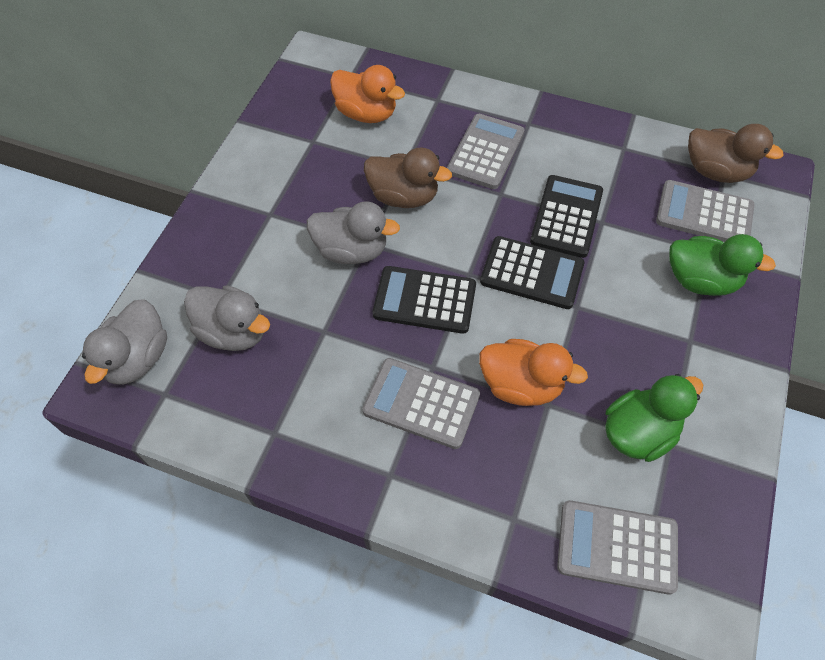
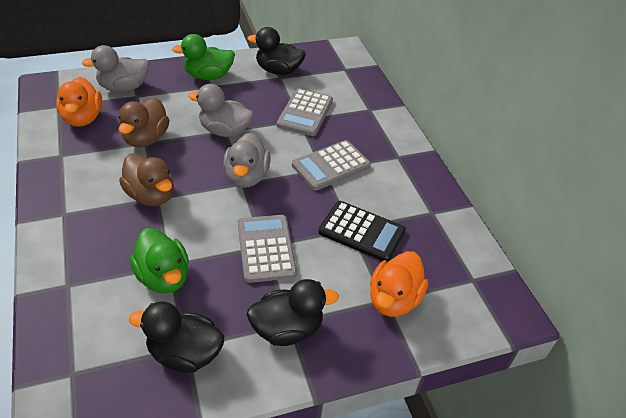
black calculator: [373,266,476,334] [480,236,584,309] [530,175,603,258] = 3 -> [318,201,406,262] = 1
black duck: none = 0 -> [129,301,224,373] [247,27,306,75] [247,279,339,346] = 3
grey calculator: [362,358,480,449] [447,114,525,189] [557,500,678,595] [656,180,755,242] = 4 -> [238,215,297,283] [277,88,333,136] [292,140,371,191] = 3

